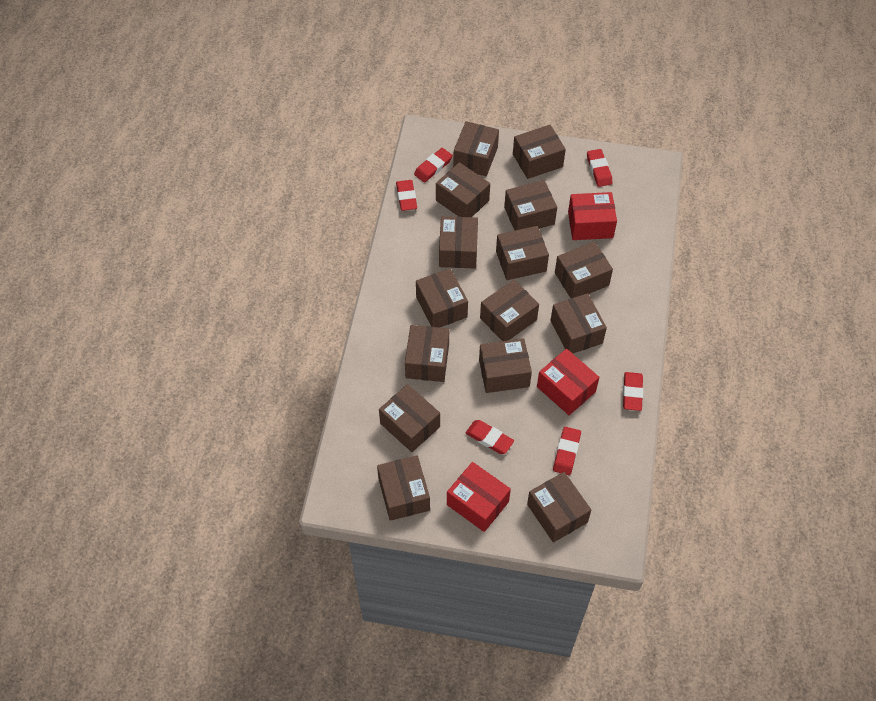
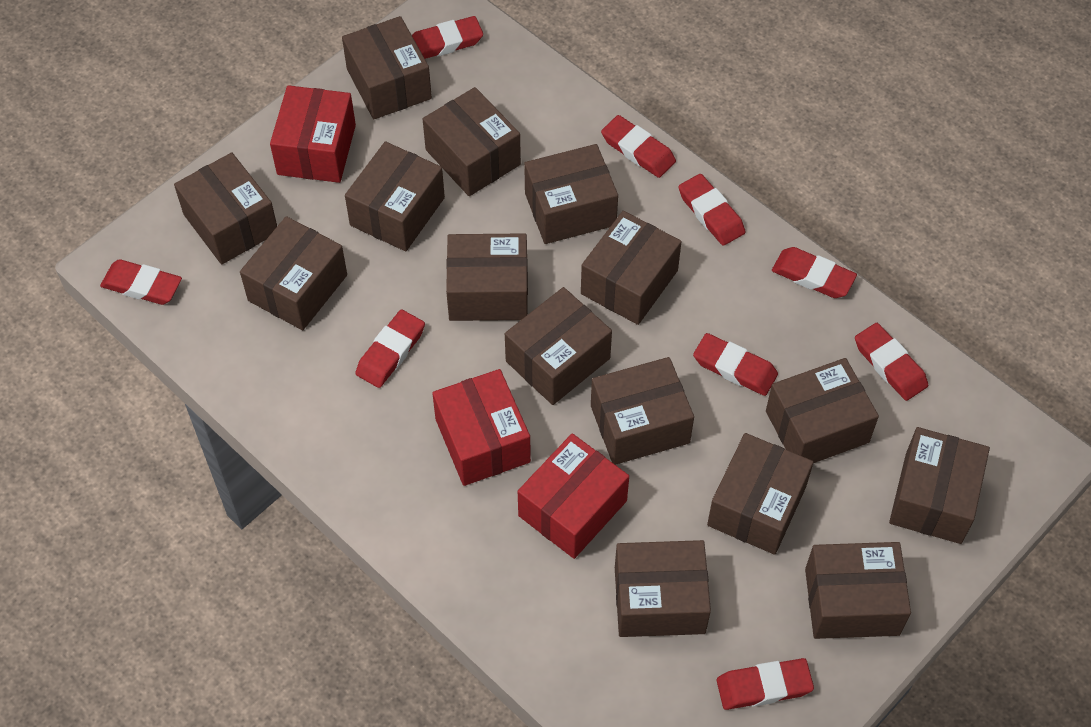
red eraser: [396,180,417,211] [414,148,453,182] [466,420,514,454] [553,427,581,475] [587,149,612,187] [623,372,643,411] = 6 -> [100,259,182,305] [355,310,425,388] [412,16,483,59] [601,115,676,178] [678,174,745,246] [693,333,778,396] [717,658,814,710] [772,247,857,298] [855,323,928,401] = 9

